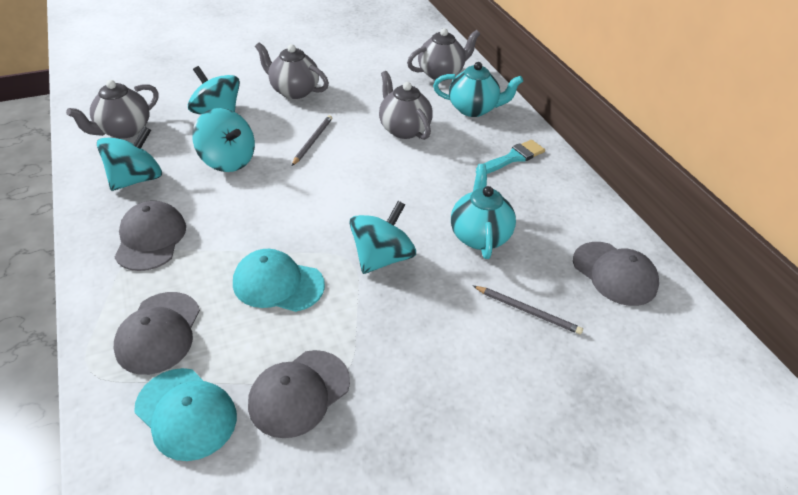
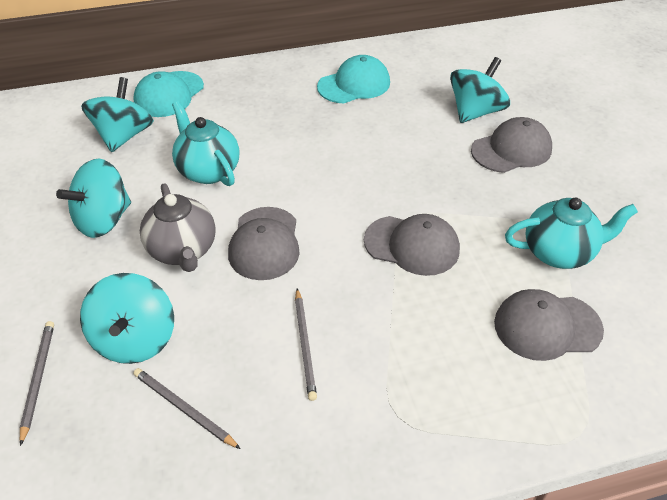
grey pencil: [292,115,332,166] [473,286,583,335] = 2 -> [20,321,54,446] [134,368,241,449] [295,288,317,401] = 3
grey teapot: [66,80,158,139] [255,42,329,99] [379,71,433,140] [407,28,480,81] = 4 -> [140,183,216,272] = 1
turquoise brush: [476,140,545,174] = 1 -> none = 0

